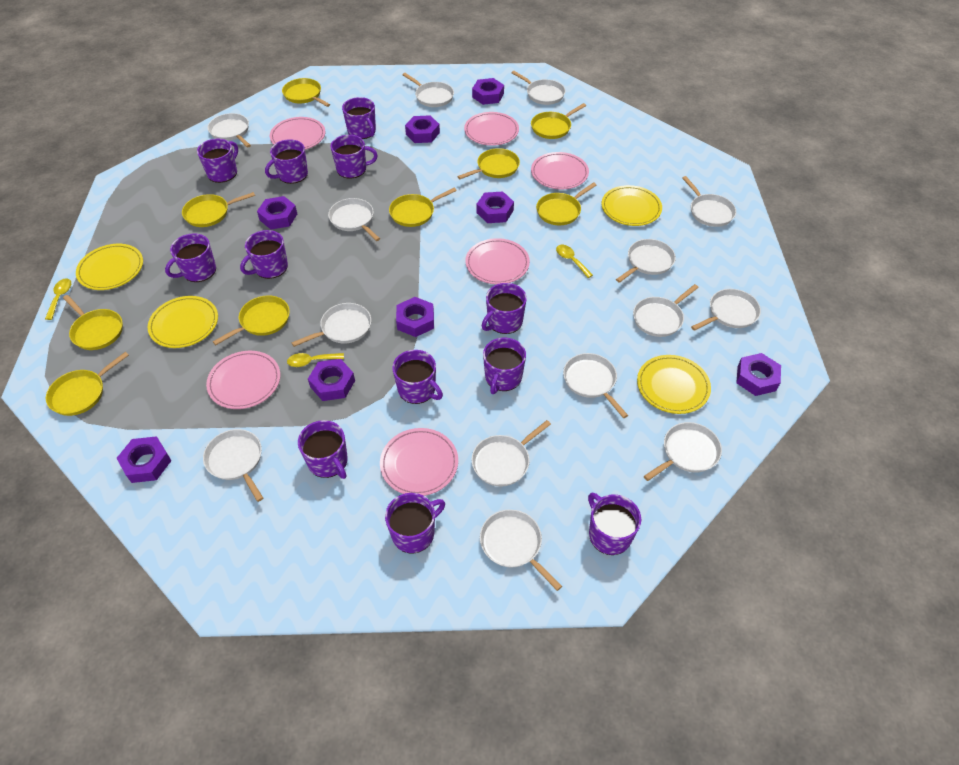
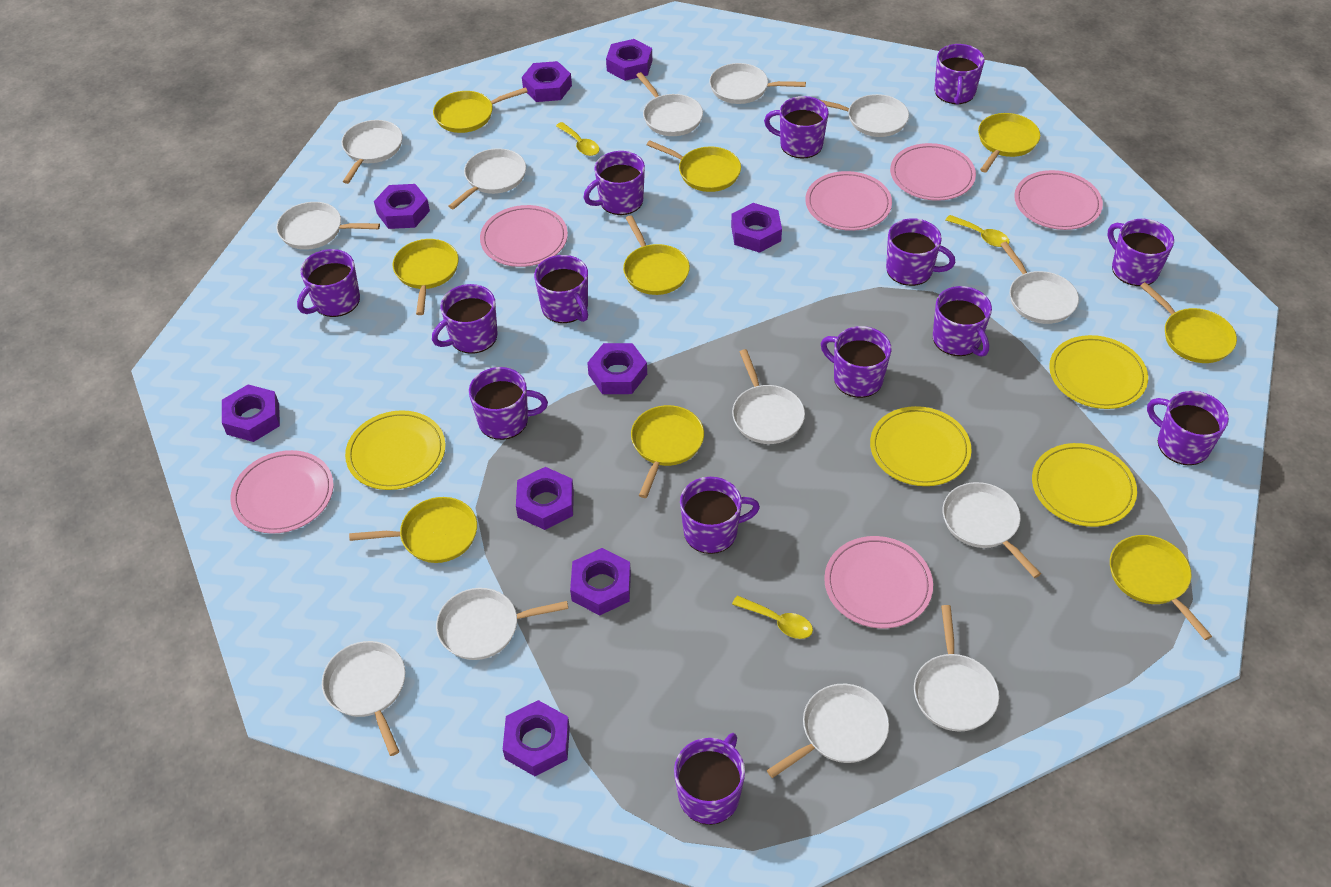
purple mug: [165,233,216,282] [197,139,238,183] [240,230,288,279] [265,139,308,184] [298,420,348,479] [330,135,378,179] [342,97,376,139] [385,493,445,553] [392,350,443,404] [482,283,527,334] [483,338,526,394] [588,493,641,555] = 12 -> [297,249,360,317] [432,284,497,354] [469,367,548,440] [534,255,588,323] [583,151,645,215] [674,733,745,825] [680,477,760,554] [764,96,829,159] [821,326,891,398] [886,218,955,286] [933,286,992,357] [934,44,985,105] [1108,219,1174,286] [1147,391,1229,465] = 14
purple nut: [116,436,171,483] [257,196,297,230] [308,359,355,401] [396,297,434,337] [405,115,440,143] [472,78,504,105] [476,192,514,223] [736,353,781,396] = 8 -> [222,384,280,442] [374,184,430,229] [503,700,570,776] [516,467,574,530] [522,61,572,102] [570,548,631,616] [587,343,647,394] [606,39,652,81] [731,203,782,253] = 9
white pan: [203,429,263,502] [208,113,251,148] [291,303,371,347] [328,198,380,241] [402,73,454,107] [471,420,551,487] [480,509,562,591] [511,71,566,105] [563,353,628,418] [616,239,676,283] [633,284,699,337] [644,422,722,481] [682,176,736,227] [691,289,761,331] = 14 -> [276,202,380,250] [322,641,405,756] [342,120,403,184] [436,588,568,660] [449,148,526,209] [636,72,703,136] [709,63,806,104] [732,349,805,444] [767,684,889,778] [821,94,909,137] [914,605,999,732] [943,482,1041,578] [1000,242,1079,324] = 13

